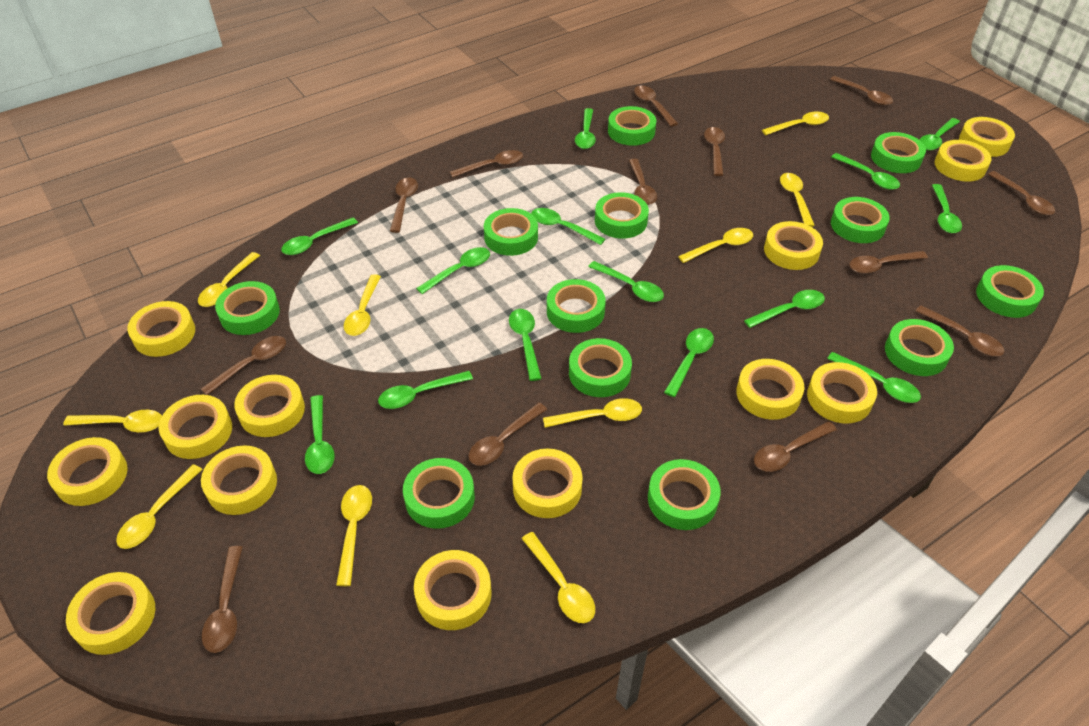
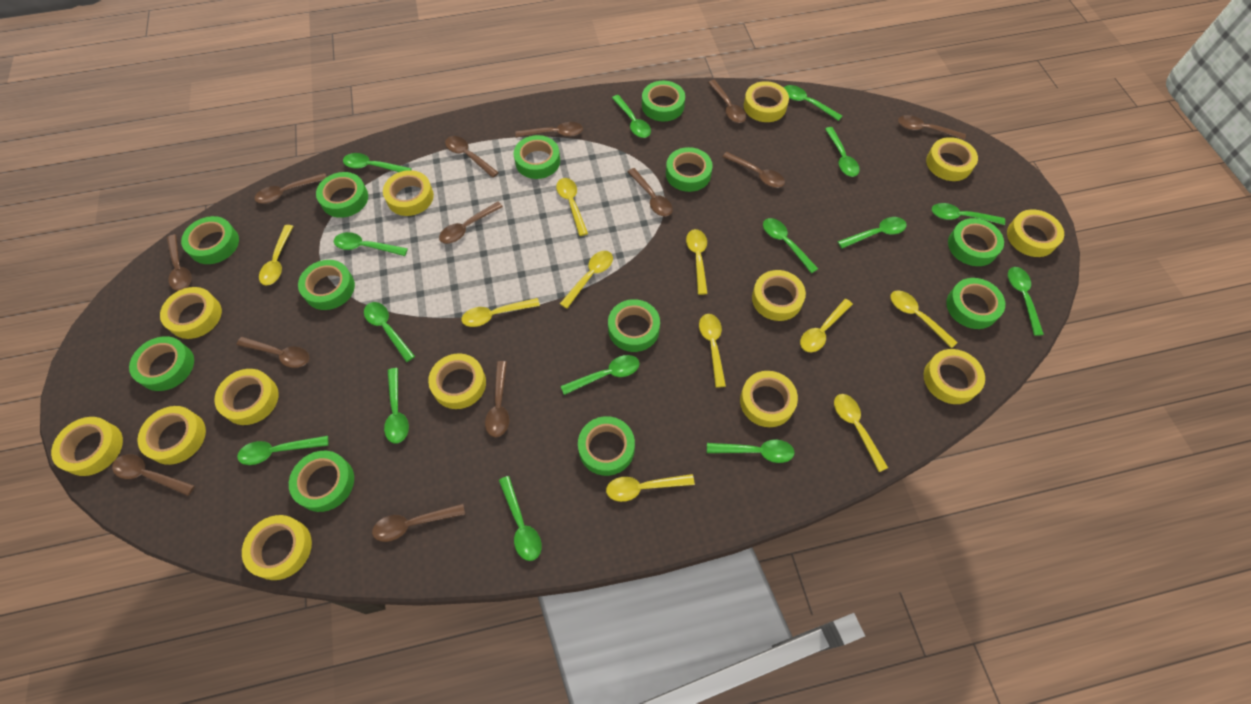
green spoon: [281,218,358,255] [305,395,335,474] [378,371,473,409] [416,247,490,294] [509,309,542,381] [531,208,605,245] [575,108,596,149] [588,261,664,302] [664,328,714,397] [744,290,825,328] [827,352,921,403] [831,153,900,190] [919,118,960,151] [932,184,962,233] = 14 -> [237,436,329,465] [334,232,408,256] [343,153,412,172] [364,302,415,362] [384,368,409,443] [499,476,542,561] [561,355,639,395] [612,95,651,138] [707,440,795,463] [763,218,818,274] [784,85,842,121] [825,127,860,177] [837,217,907,249] [932,203,1005,225] [1008,267,1044,336] = 15

